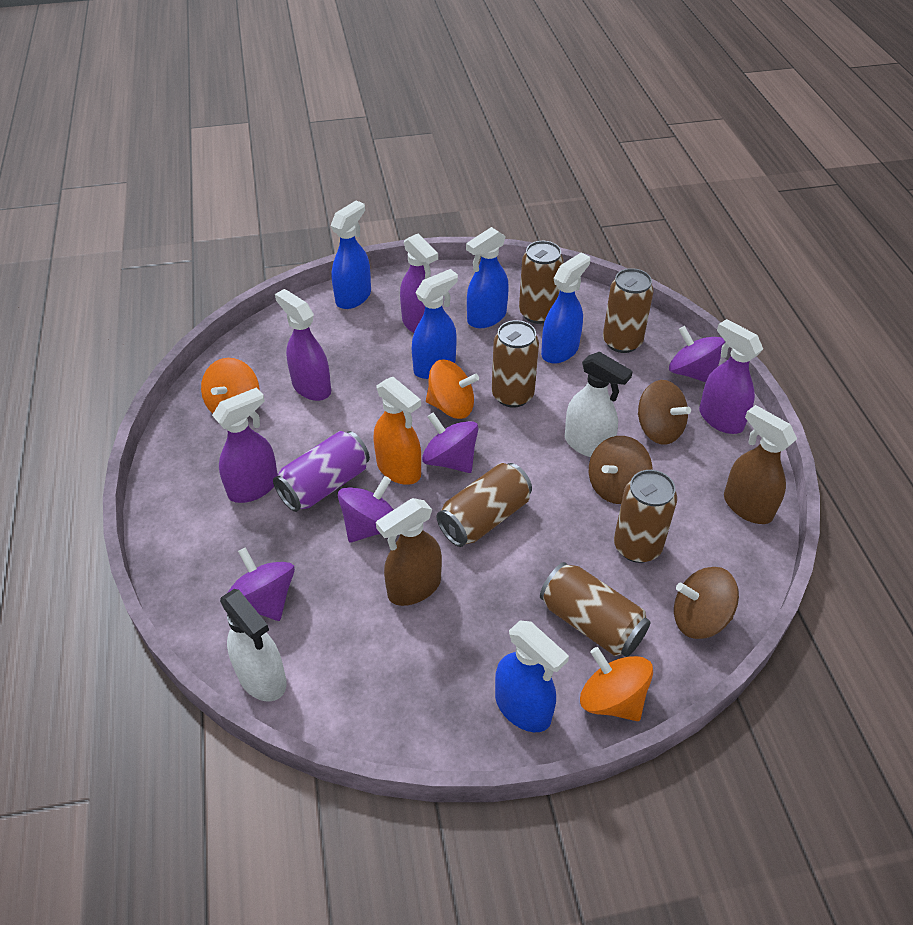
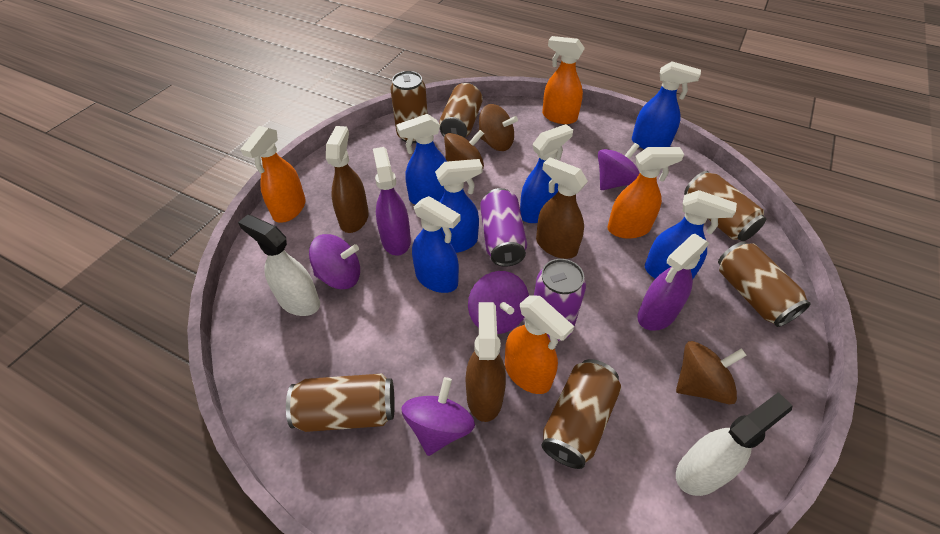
blue spray bottle: [330,201,371,309] [412,269,458,379] [466,227,509,328] [495,620,569,732] [541,253,590,364] = 5 -> [396,114,447,205] [412,196,461,293] [435,159,482,253] [520,124,573,223] [632,62,701,149] [645,190,737,279] = 6
brown spray bottle: [376,498,442,606] [724,405,797,524] = 2 -> [326,126,369,233] [466,302,506,422] [536,157,588,259] = 3
orange spinning top: [201,358,260,414] [426,360,479,419] [580,647,653,721] = 3 -> none = 0
orange spray bottle: [373,377,421,485] = 1 -> [240,126,306,223] [505,295,574,394] [542,36,585,124] [607,147,684,239] = 4
purple can: [273,431,370,512] = 1 -> [480,188,527,267] [534,259,586,341] = 2
purple spray bottle: [212,387,278,503] [275,289,331,401] [400,233,438,333] [699,319,763,434] = 4 -> [373,147,411,256] [637,234,709,331] = 2

